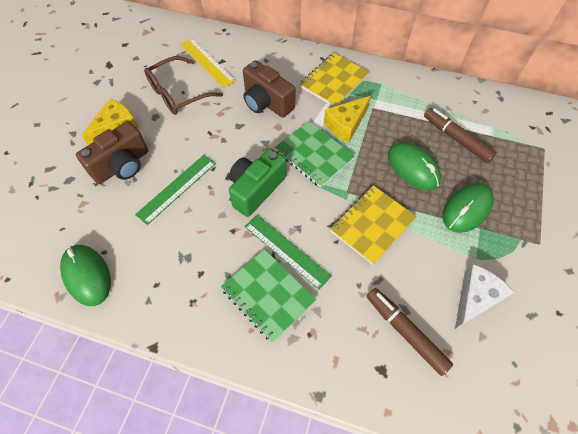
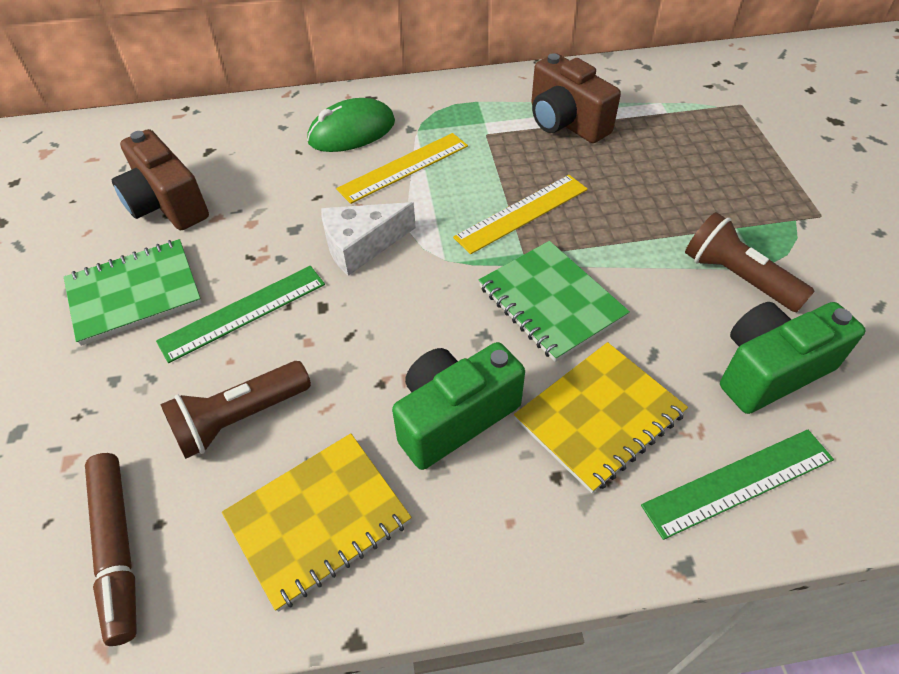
brown flashlight: none = 0 -> [160,361,311,459] [685,212,815,312] = 2
brown glasses: [144,56,223,115] = 1 -> none = 0
brown marker: [367,288,453,376] [424,108,497,163] = 2 -> [85,453,137,646] = 1
green camera: [229,148,286,217] = 1 -> [392,342,525,470] [720,302,866,414] = 2
green mouse: [60,245,111,306] [388,142,441,190] [443,183,494,233] = 3 -> [307,98,395,152] = 1
yellow cheese: [82,98,139,145] [324,96,371,143] = 2 -> none = 0
yellow ruler: [181,38,236,88] = 1 -> [336,133,468,204] [453,175,588,254] = 2

